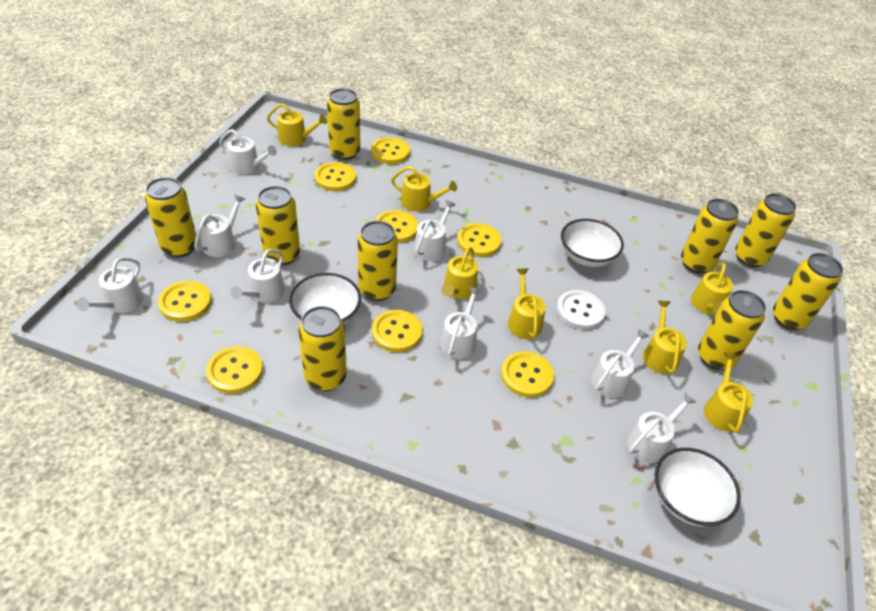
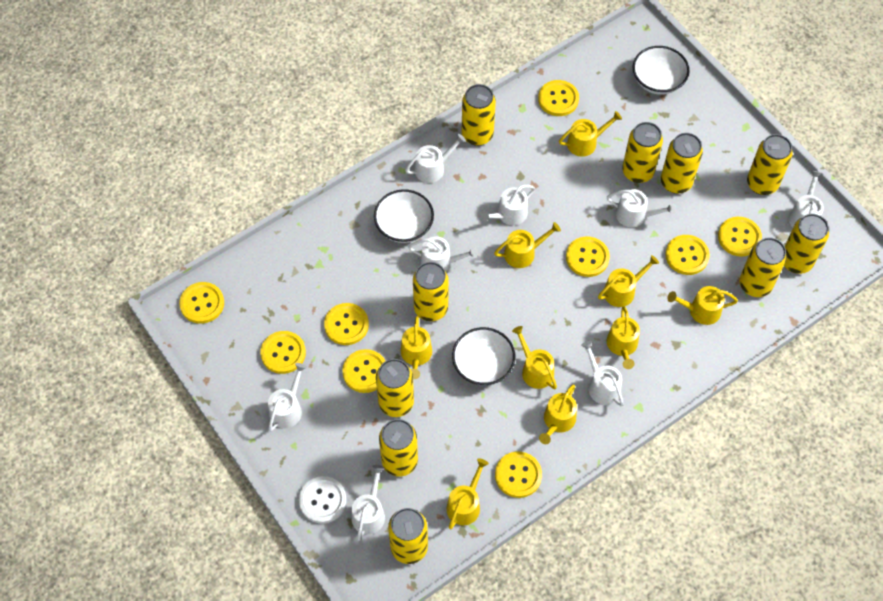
yellow button: [158,281,212,322] [206,346,263,394] [315,162,356,191] [371,137,410,164] [372,310,423,352] [375,210,418,243] [457,223,501,257] [501,351,554,398] = 8 -> [179,282,224,324] [260,331,306,374] [324,303,369,345] [342,349,385,393] [495,452,542,498] [538,80,579,116] [566,237,610,277] [665,235,710,275] [718,217,762,257] = 9
yellow can: [145,177,196,258] [256,186,300,265] [299,306,347,391] [327,88,360,160] [357,221,398,301] [681,198,739,273] [698,290,766,370] [735,193,796,267] [773,253,843,330] = 9 -> [376,359,414,417] [379,419,418,477] [388,508,428,564] [413,262,449,321] [462,84,496,146] [622,122,663,183] [661,133,703,194] [739,237,787,297] [747,134,793,195] [784,214,829,274] = 10
yellow watering can: [267,103,327,146] [391,166,457,211] [441,247,478,299] [508,268,546,339] [643,301,687,374] [691,263,733,315] [704,352,753,433] = 7 -> [401,316,432,379] [446,458,489,530] [494,222,561,268] [512,326,557,389] [539,385,577,444] [559,111,622,157] [598,255,659,307] [606,307,640,369] [667,286,738,325] = 9

